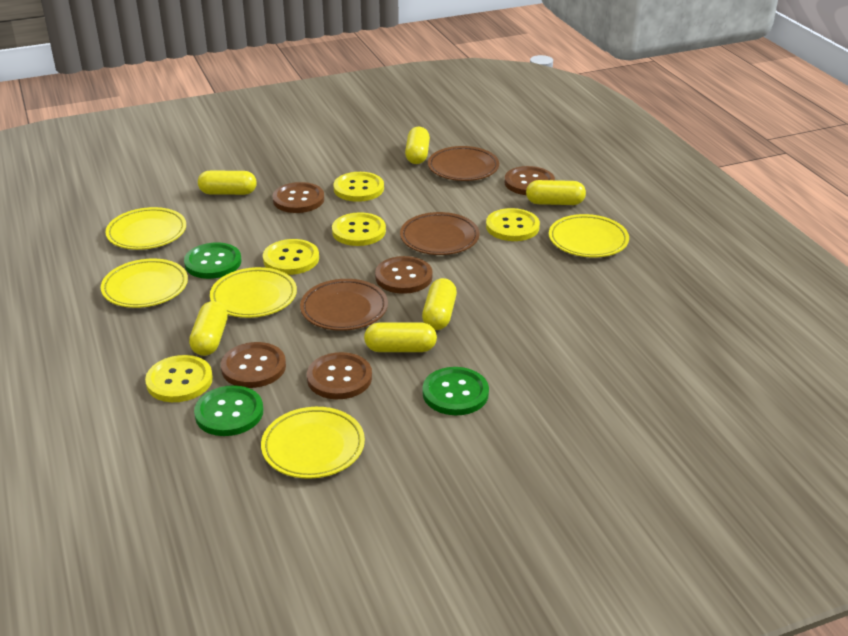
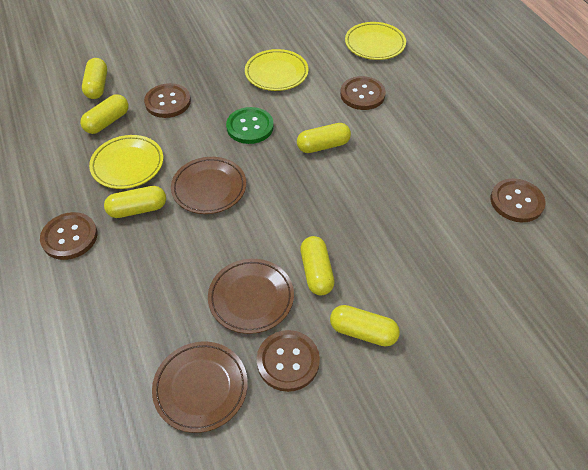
green button: [184,242,242,279] [194,385,263,436] [423,367,489,415] = 3 -> [226,107,274,144] = 1
yellow button: [145,355,213,402] [263,239,319,275] [332,212,386,246] [333,172,384,202] [486,208,540,241] = 5 -> none = 0
yellow plate: [101,259,188,308] [105,207,186,250] [210,267,297,318] [261,407,365,479] [549,214,629,257] = 5 -> [89,135,163,189] [245,49,309,91] [345,22,406,60] = 3

